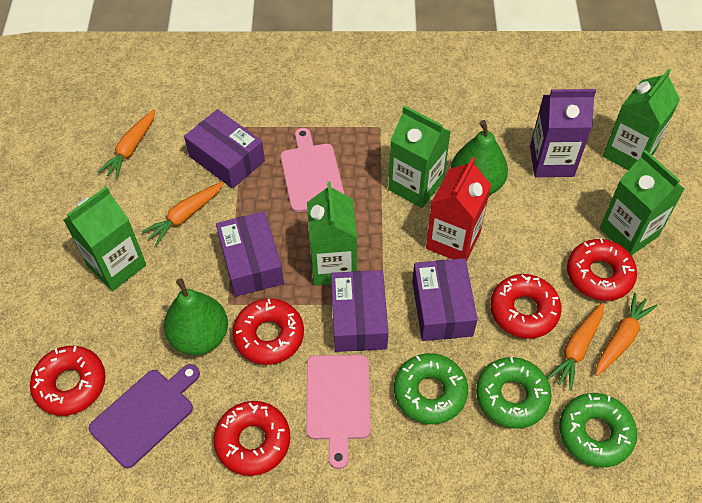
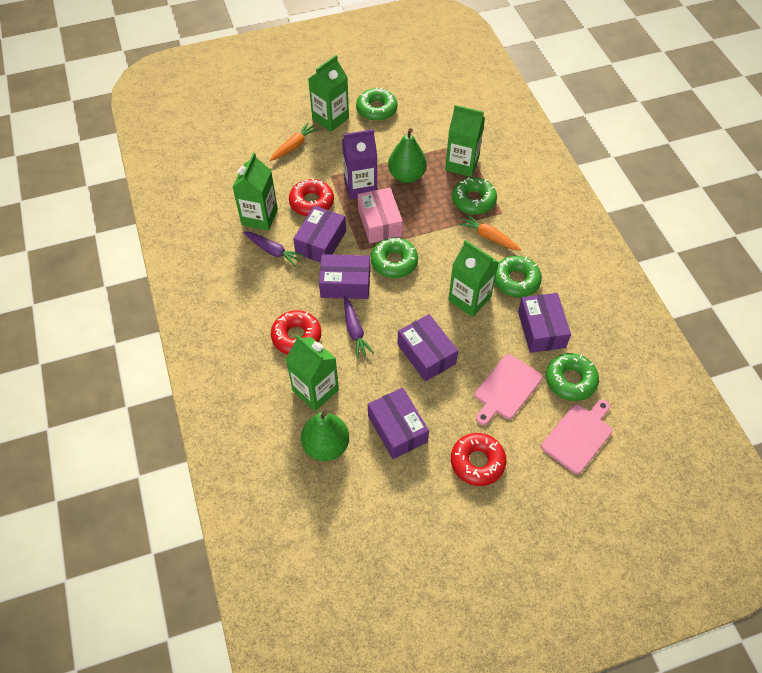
green donut: [394,353,468,424] [476,357,552,429] [559,393,637,468] = 3 -> [356,88,397,121] [371,237,418,278] [452,177,497,215] [494,256,542,297] [546,353,599,401] = 5
orange carrot: [98,109,155,179] [141,182,224,246] [547,303,604,391] [595,293,657,376] = 4 -> [270,122,319,161] [458,214,521,251] = 2
pink box: none = 0 -> [358,188,403,243] = 1
purple box: [184,109,265,189] [216,211,284,297] [331,270,388,352] [412,258,478,341] = 4 -> [293,206,346,263] [319,254,370,299] [368,387,429,459] [397,314,458,381] [518,293,571,353] = 5
purple carrot: none = 0 -> [243,232,304,267] [344,296,374,359] = 2
purple cutting board: [89,364,200,468] = 1 -> none = 0
red carton: [426,157,491,261] = 1 -> none = 0
red donut: [30,346,106,416] [214,401,290,476] [232,298,304,365] [490,274,562,339] [567,238,637,301] = 5 -> [271,310,321,354] [289,179,334,216] [451,433,506,486] = 3

